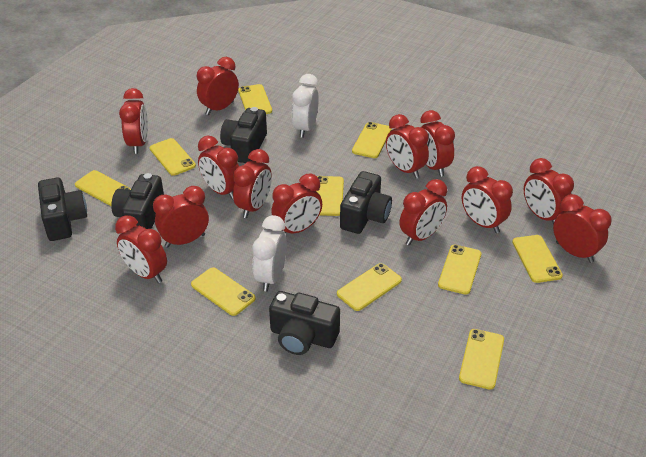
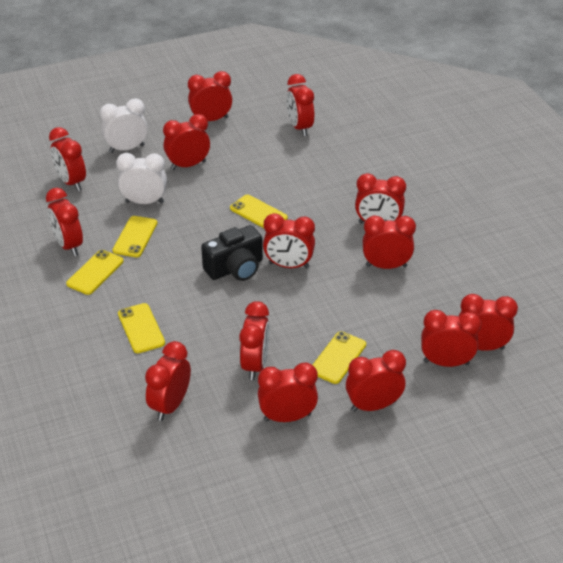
black camera: [38,177,87,241] [111,173,164,229] [220,107,267,163] [269,291,340,355] [340,171,392,234] = 5 -> [201,225,263,281] = 1
red clock: [115,215,167,283] [119,88,148,154] [153,186,209,248] [197,57,239,115] [198,136,239,200] [233,149,272,218] [271,174,322,234] [386,114,429,179] [400,179,447,246] [421,110,455,177] [462,166,513,233] [524,158,574,225] [553,194,612,263] = 13 -> [46,188,83,256] [49,127,86,191] [145,341,191,421] [163,114,210,170] [188,71,232,121] [239,301,270,380] [258,362,318,422] [263,213,315,268] [287,74,314,136] [346,350,406,412] [355,173,406,223] [363,216,416,269] [421,310,482,367] [459,294,518,351] = 14
yellow phone: [75,170,131,206] [149,138,196,176] [191,268,256,316] [238,84,272,114] [317,176,344,216] [337,263,402,311] [352,122,392,158] [438,245,481,295] [459,329,504,390] [512,235,563,283] = 10 -> [66,250,124,295] [113,216,157,257] [118,303,165,353] [230,195,288,228] [313,331,366,384] = 5

